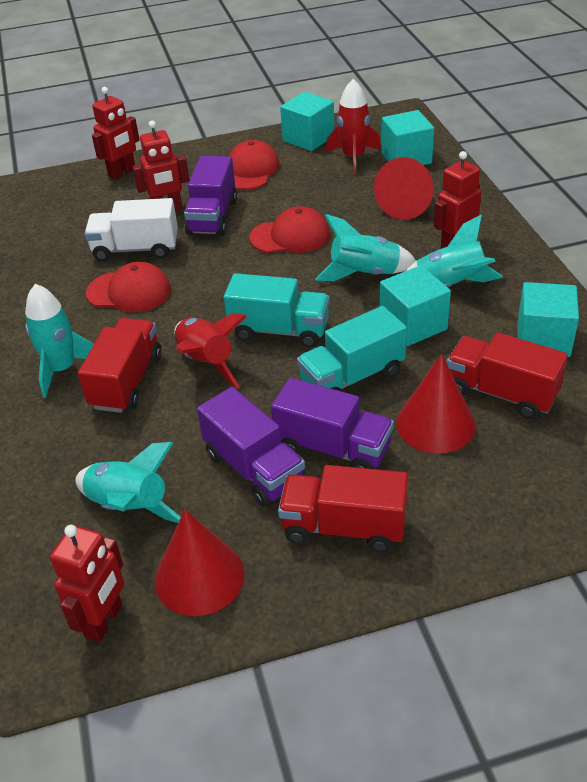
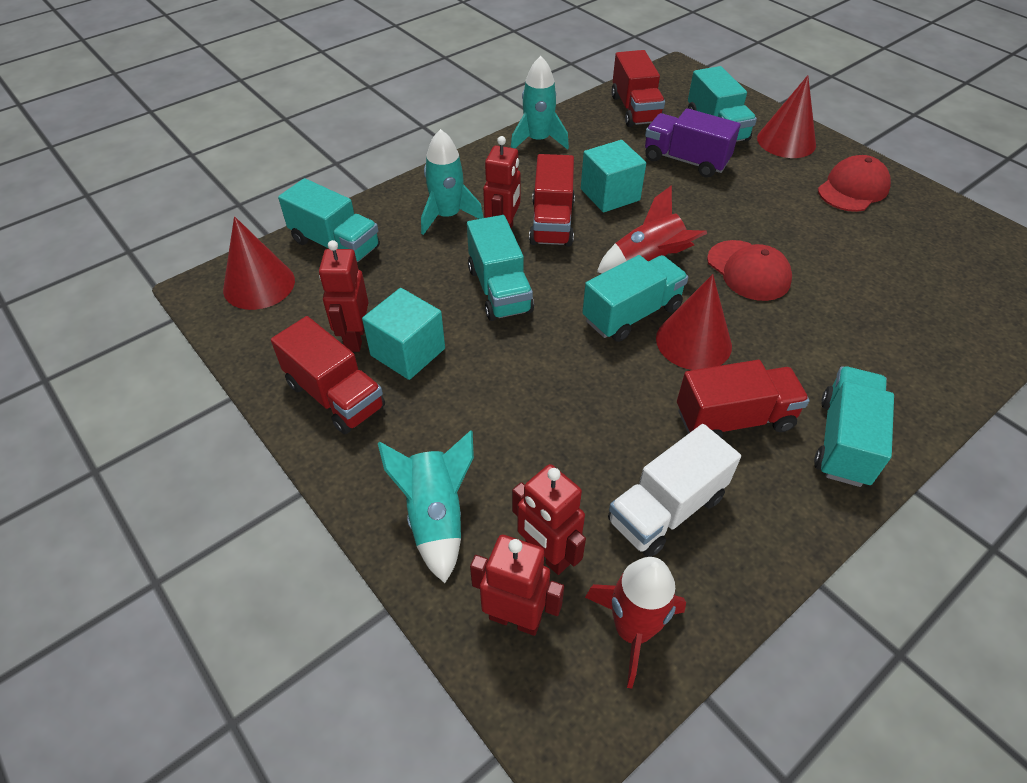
purple truck: [184,156,237,236] [197,387,305,507] [271,378,394,469] = 3 -> [645,108,741,178] = 1
red cap: [86,262,171,312] [229,140,280,190] [249,206,330,253] = 3 -> [707,240,792,301] [818,155,891,212] = 2
red truck: [78,318,162,413] [278,465,408,552] [447,333,568,419] = 3 -> [271,316,385,434] [529,154,575,247] [611,50,665,127] [677,360,810,438] = 4
turquoise cube: [280,92,335,151] [380,265,451,346] [381,110,434,165] [517,282,579,357] = 4 -> [362,288,445,380] [581,140,646,212] = 2
turquoise rocket: [25,284,94,398] [75,442,181,523] [315,214,416,281] [404,214,503,287] = 4 -> [378,430,474,583] [421,129,484,235] [511,56,569,150] = 3
turquoise truck: [224,273,330,348] [297,306,407,391] = 2 -> [278,178,380,262] [467,215,534,321] [582,255,689,342] [688,66,757,142] [814,366,894,487] = 5

